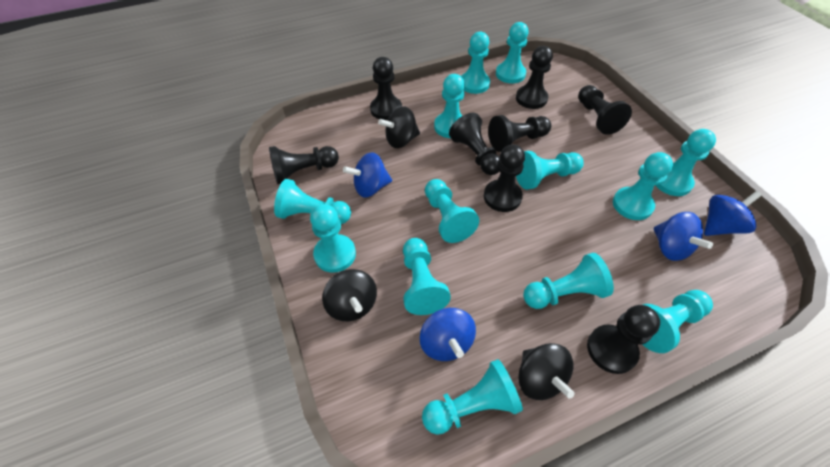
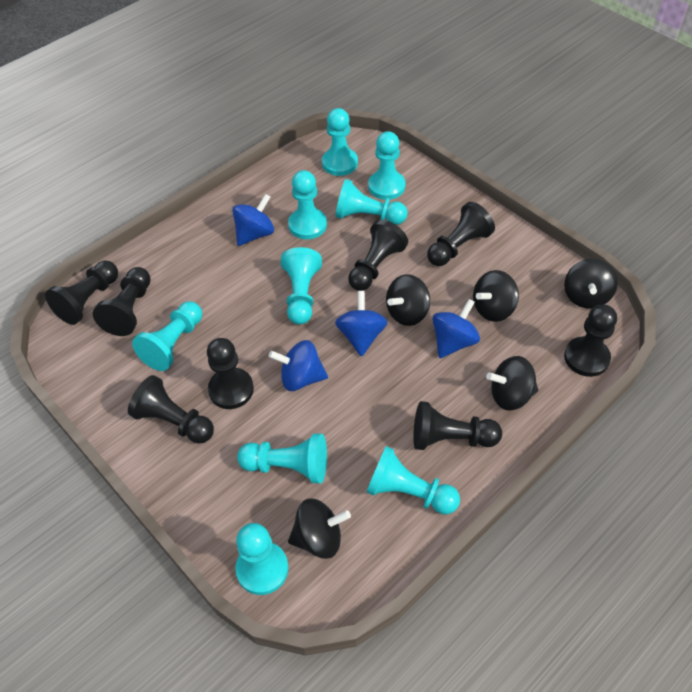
black spinning top: [322,269,377,321] [378,106,420,148] [518,343,575,400] = 3 -> [288,498,351,559] [386,274,430,326] [473,270,519,322] [486,356,538,410] [564,259,618,309] = 5
turquoise pawn: [274,179,351,224] [310,204,356,273] [403,238,451,315] [422,359,523,435] [425,179,479,243] [434,74,465,138] [461,32,490,94] [496,22,529,84] [516,151,584,190] [523,253,614,309] [613,152,673,220] [642,290,713,353] [655,129,716,196] = 13 -> [132,302,202,371] [235,523,289,595] [237,433,327,483] [281,247,322,325] [288,170,327,239] [322,108,358,176] [336,179,408,225] [367,446,460,514] [368,131,405,200] = 9

